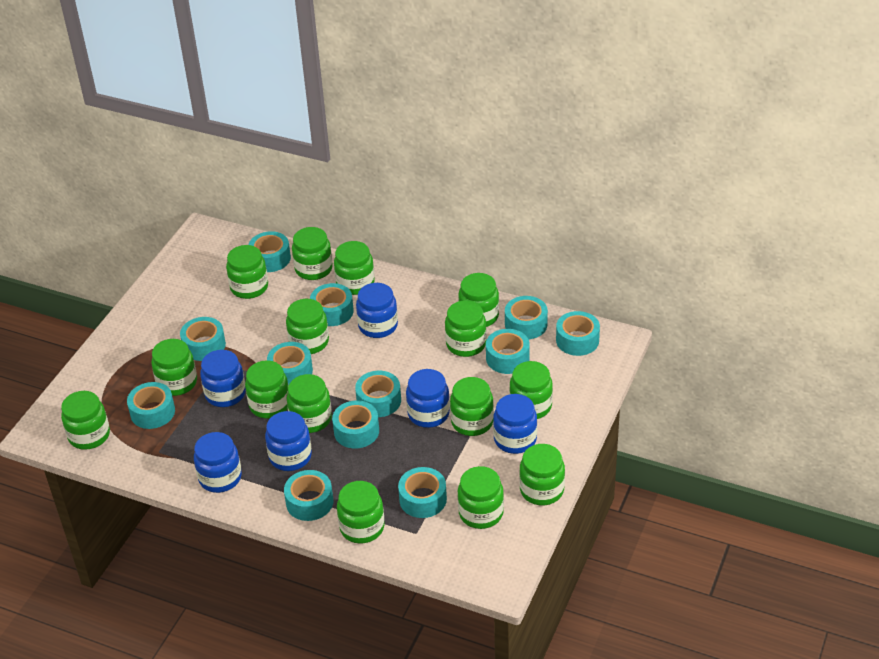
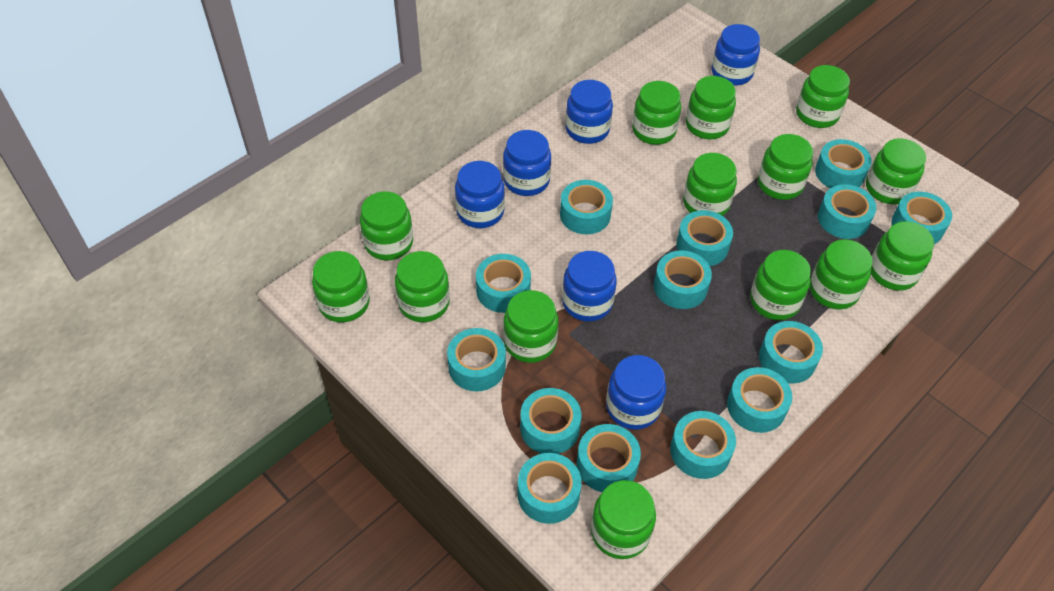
green jar: [61,391,110,450] [151,339,197,396] [226,245,268,299] [245,360,289,419] [286,299,329,354] [287,374,332,433] [292,227,333,280] [334,241,375,295] [337,481,384,544] [445,301,487,357] [450,377,494,436] [458,273,499,327] [458,466,504,529] [509,361,553,419] [519,444,565,505] = 15 -> [312,251,370,322] [360,192,413,260] [395,251,450,322] [503,290,558,363] [591,480,656,559] [632,81,681,145] [683,153,737,216] [686,76,736,139] [750,250,811,320] [758,134,813,200] [796,65,850,128] [810,239,873,310] [866,138,926,204] [871,221,934,291] = 14
turquoise tape: [127,382,175,429] [180,317,226,361] [249,231,291,272] [267,342,313,385] [284,470,333,521] [310,283,354,326] [332,400,379,448] [355,371,401,417] [398,467,447,518] [486,329,530,374] [505,296,548,339] [556,311,600,356] = 12 -> [447,328,506,392] [476,254,531,313] [517,453,582,524] [520,388,581,454] [560,180,613,234] [577,424,641,492] [654,250,712,309] [670,411,736,479] [676,210,733,266] [727,367,792,433] [759,321,823,384] [815,139,872,188] [818,184,876,239] [891,192,952,244] = 14

